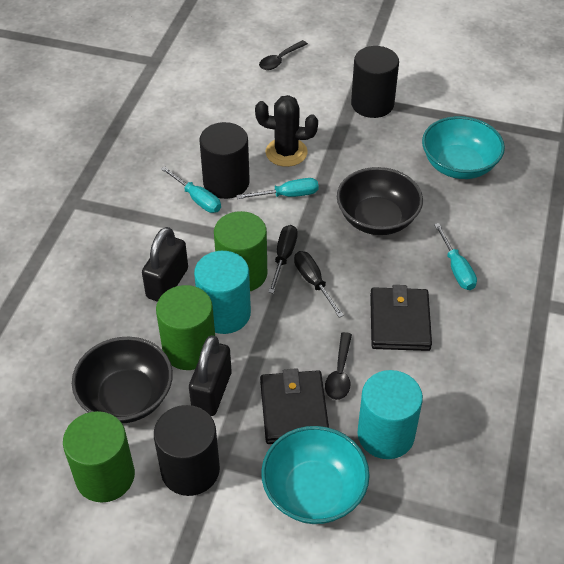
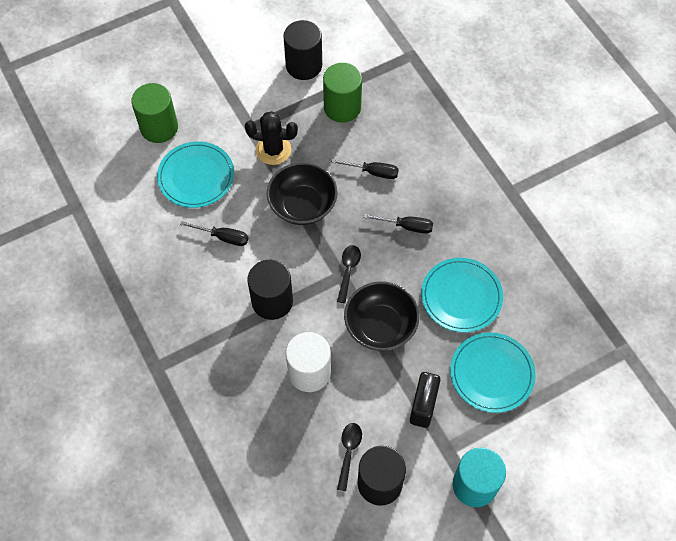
black padlock: [142,227,188,302] [189,335,232,416] = 2 -> [410,372,440,428] = 1
black screwdriver: [268,225,298,294] [294,251,344,318] = 2 -> [180,221,248,246] [331,159,399,179] [363,214,433,234] = 3
black wallet: [260,368,329,444] [370,285,432,351] = 2 -> none = 0
green cylinder: [63,411,135,503] [156,285,215,370] [214,211,267,291] = 3 -> [131,83,178,143] [323,63,362,123] = 2
turquoise bowl: [261,426,370,524] [422,116,505,179] = 2 -> none = 0
turquoise cylinder: [194,251,251,334] [357,370,423,459] = 2 -> [452,447,506,507] = 1
turquoise plate: none = 0 -> [157,141,234,208] [421,258,503,333] [450,332,535,413] = 3
turquoise screwdriver: [161,166,221,213] [236,178,319,199] [434,223,477,290] = 3 -> none = 0
white cylinder: none = 0 -> [286,332,331,392] = 1

